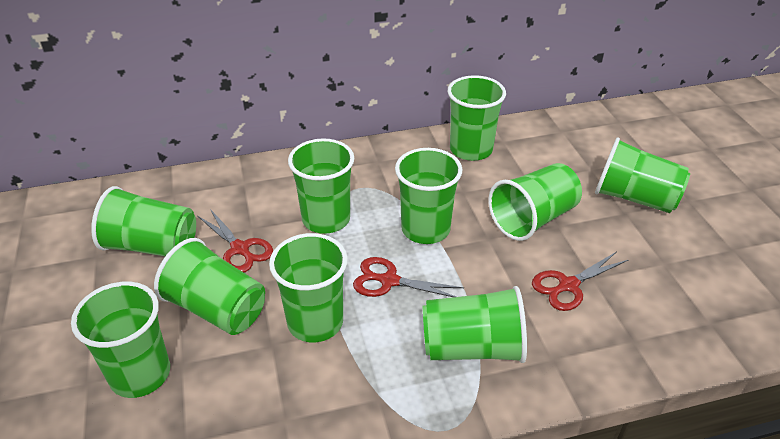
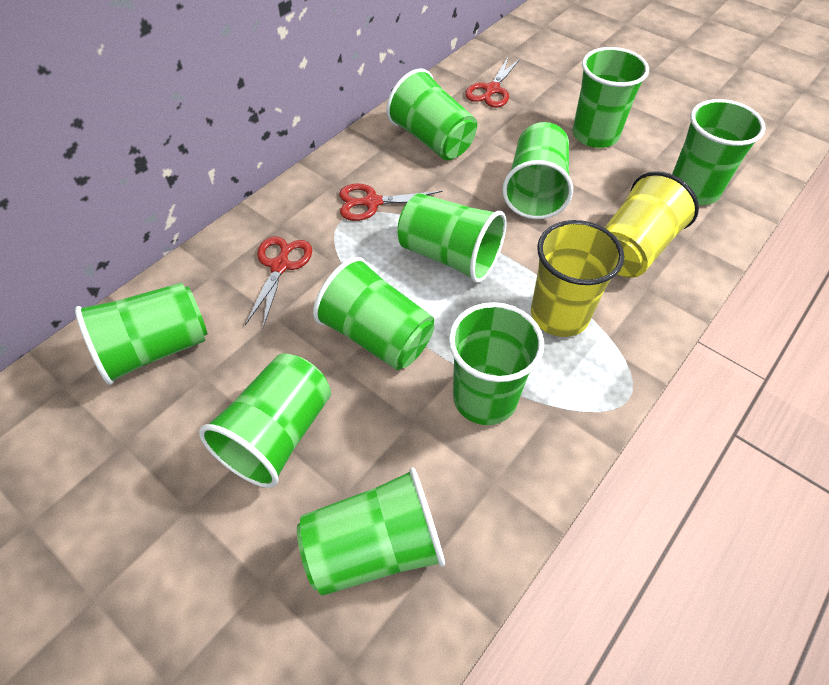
yellow cup: none = 0 -> [531,220,624,337] [605,171,699,278] = 2

